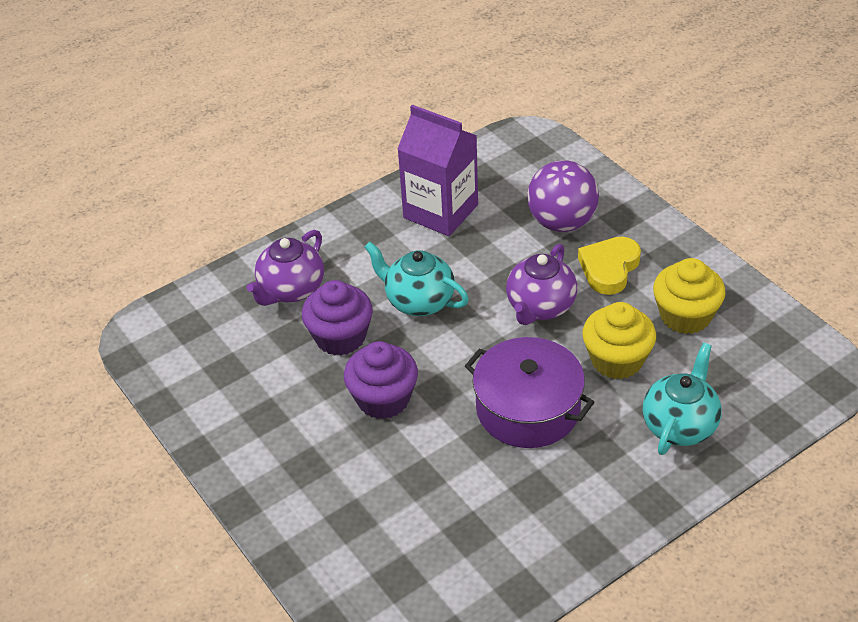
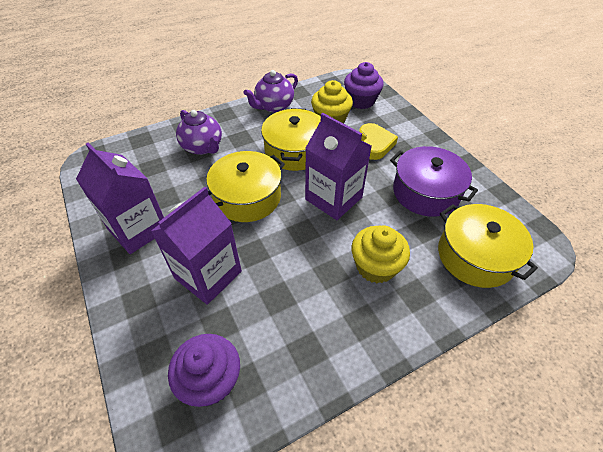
purple ball: [527,160,599,232] = 1 -> none = 0
purple carton: [397,105,478,236] = 1 -> [76,143,164,254] [151,187,242,305] [305,113,372,220] = 3
turquoise teapot: [364,242,469,316] [643,343,722,455] = 2 -> none = 0
yellow pot: none = 0 -> [206,151,285,222] [261,108,321,171] [438,204,538,288] = 3

